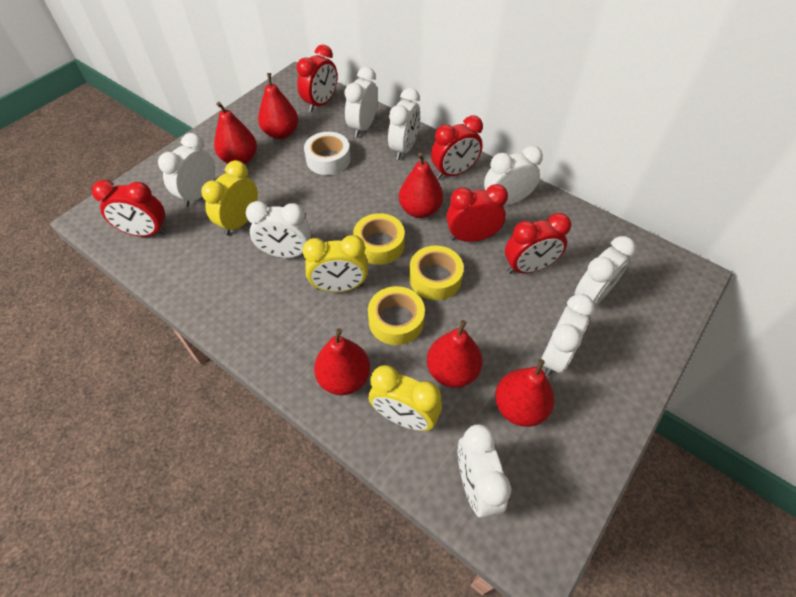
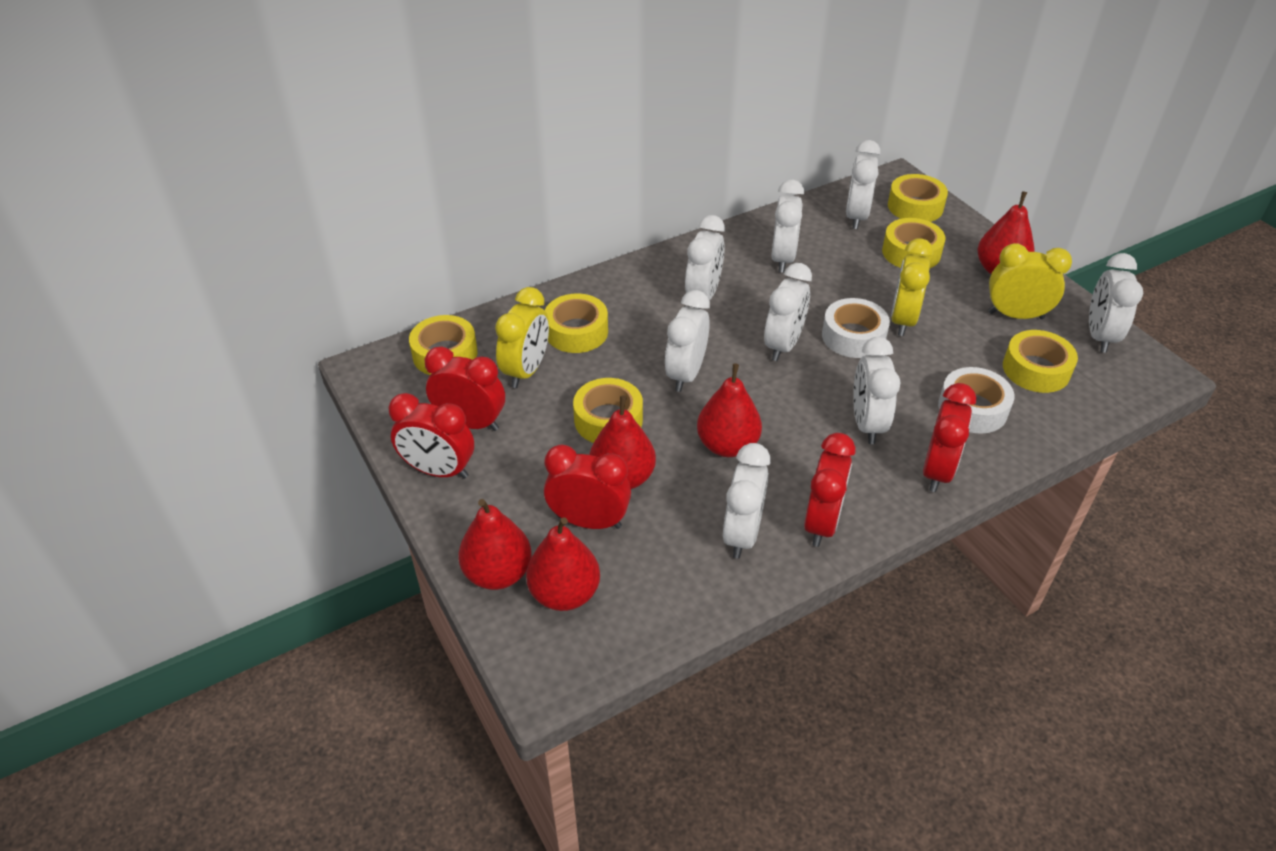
red pear: [214,102,257,164] [258,73,298,139] [314,328,370,395] [399,153,443,218] [427,320,482,388] [495,359,554,427] = 6 -> [458,499,532,590] [526,517,600,611] [590,395,656,489] [697,363,762,457] [977,191,1035,274] = 5
white tape: [304,132,351,175] = 1 -> [822,298,890,358] [938,367,1014,434] = 2
yellow tape: [353,213,405,265] [368,286,425,345] [409,246,464,300] = 3 -> [409,315,478,375] [545,293,608,353] [573,378,643,443] [882,218,946,268] [888,174,948,222] [1003,330,1078,393] = 6

